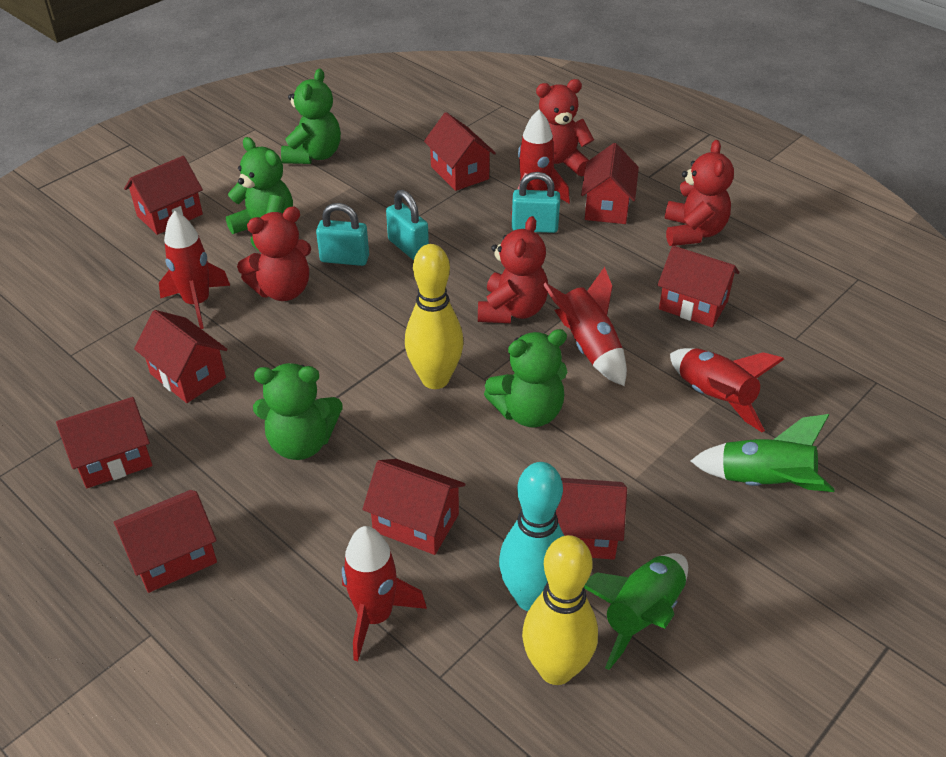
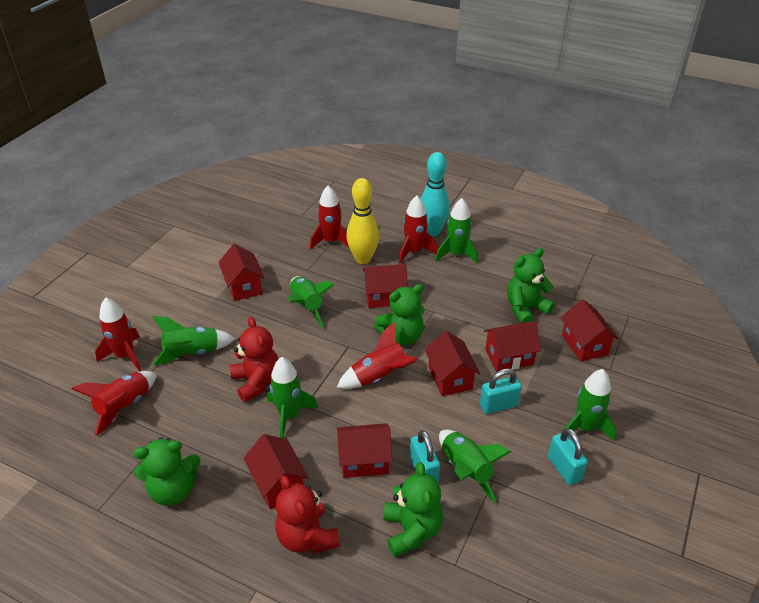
green rocket: [584,553,688,670] [691,414,835,492] = 2 -> [153,316,235,366] [268,357,318,438] [288,276,334,328] [435,198,478,264] [439,430,511,503] [565,369,616,441] = 6
red house: [56,397,152,488] [113,490,217,593] [124,156,203,235] [134,310,228,403] [362,459,466,555] [424,112,496,191] [556,478,627,560] [581,143,639,224] [658,246,739,328] = 9 -> [218,244,264,301] [244,434,309,510] [337,423,393,478] [363,264,408,308] [425,331,480,396] [484,322,541,372] [561,299,619,362] = 7
red teddy bear: [237,206,311,301] [478,216,548,323] [536,79,594,177] [665,140,734,246] = 4 -> [230,317,278,402] [275,475,340,554] = 2
yellow bowling pin: [405,244,464,389] [522,535,598,685] = 2 -> [346,178,379,264] = 1

